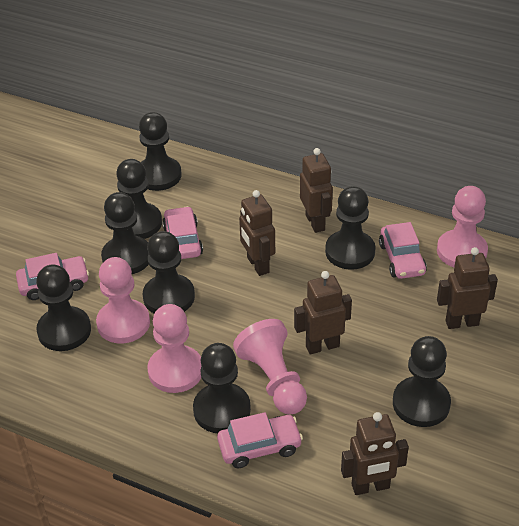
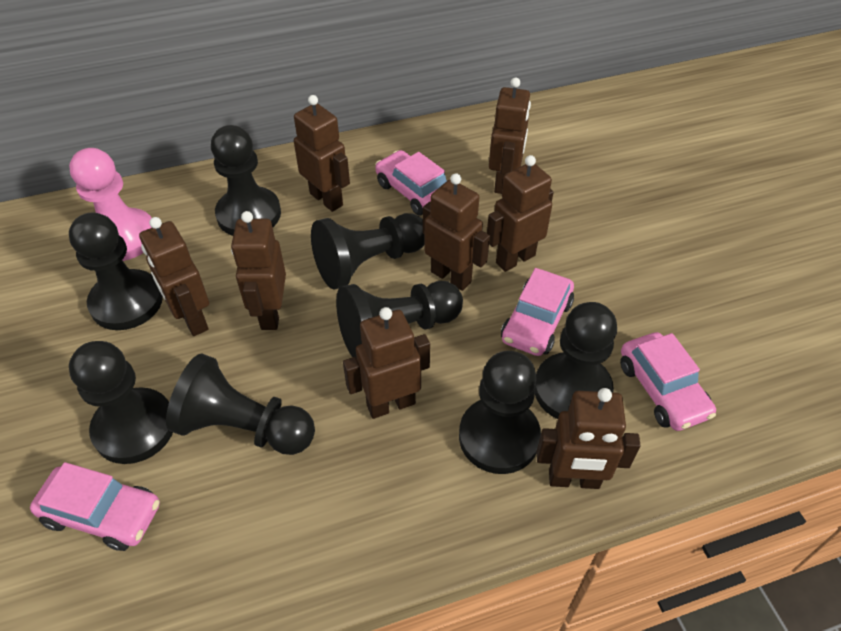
brown robot: [239,190,275,276] [294,271,352,354] [300,148,333,233] [341,412,409,495] [437,247,498,329] = 5 -> [139,217,209,336] [231,211,286,330] [294,95,350,212] [343,307,430,419] [423,173,490,291] [487,155,554,272] [489,77,531,194] [536,388,641,489] = 8
pink pawn: [96,257,150,344] [147,304,201,393] [233,319,307,414] [437,186,488,267] = 4 -> [69,148,152,261] = 1

